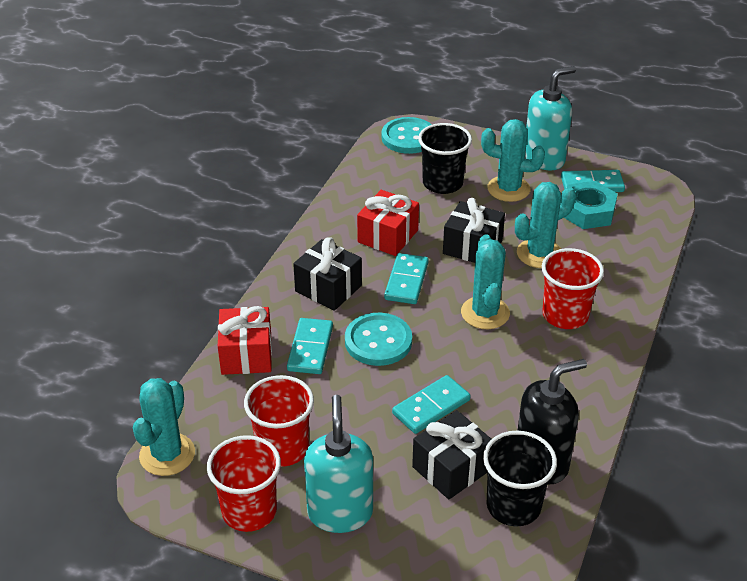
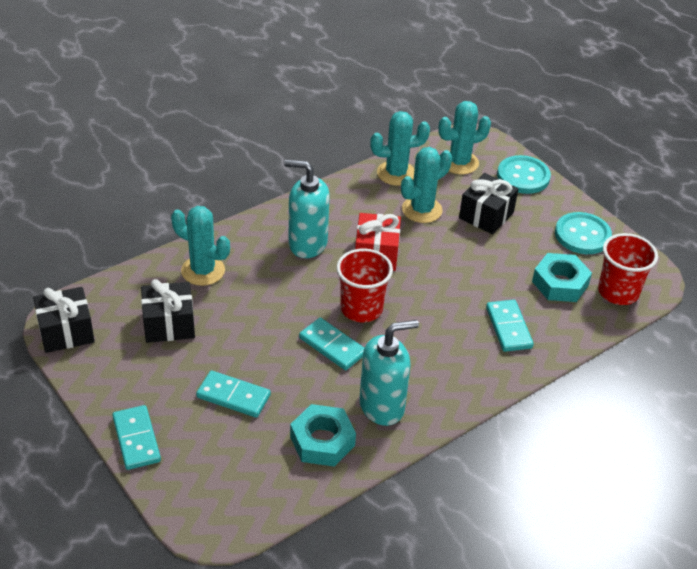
black cup: [418,123,472,194] [483,431,557,526] = 2 -> none = 0
black soap dispenser: [517,359,587,484] = 1 -> none = 0
red cup: [207,435,281,532] [244,375,314,467] [542,248,604,329] = 3 -> [336,248,393,322] [598,233,658,305] = 2
red gift: [218,306,272,375] [357,190,419,256] = 2 -> [355,213,401,271] = 1
turquoise nut: [564,181,618,229] = 1 -> [290,404,356,467] [532,253,592,302] = 2

